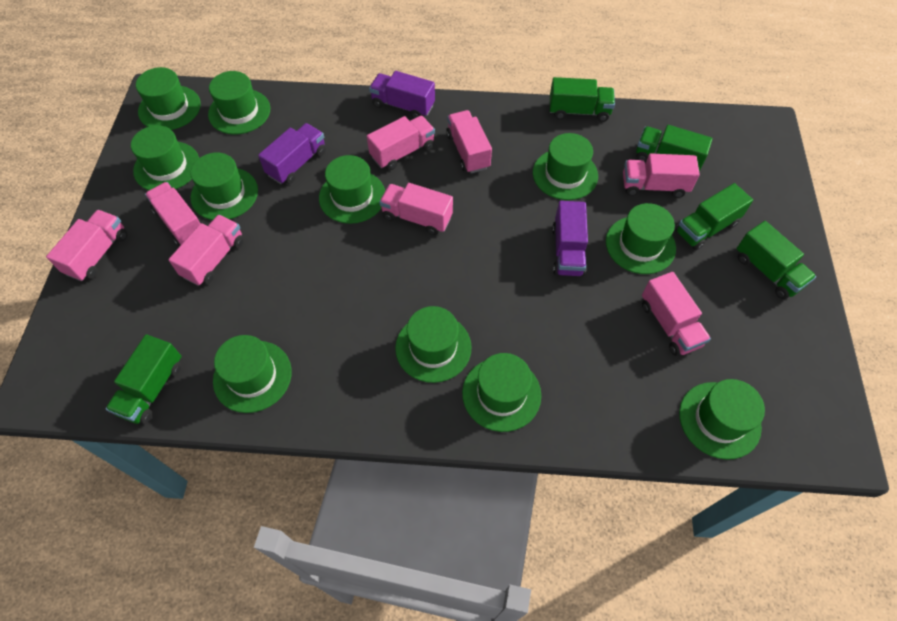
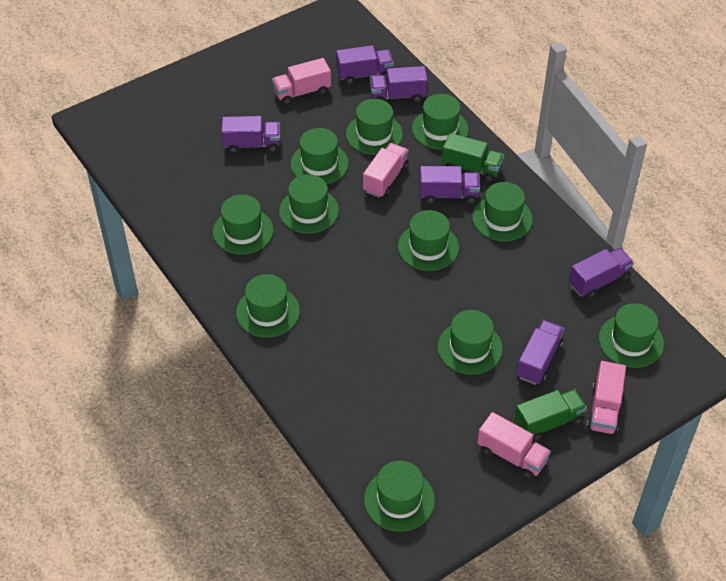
green truck: [106,334,182,424] [550,77,615,122] [636,125,713,171] [675,183,753,250] [736,221,816,299] = 5 -> [442,133,504,182] [514,389,587,441] = 2
pink truck: [46,210,127,281] [145,182,200,247] [168,215,244,286] [367,116,435,170] [379,183,453,235] [446,110,492,173] [623,153,700,198] [642,272,711,356] = 8 -> [272,58,331,105] [363,143,409,198] [477,412,551,479] [587,361,626,435] = 4
purple truck: [258,123,326,184] [369,71,435,119] [552,201,588,276] = 3 -> [221,116,280,153] [336,45,394,84] [370,66,428,102] [419,166,480,204] [516,320,564,385] [569,248,634,299] = 6

